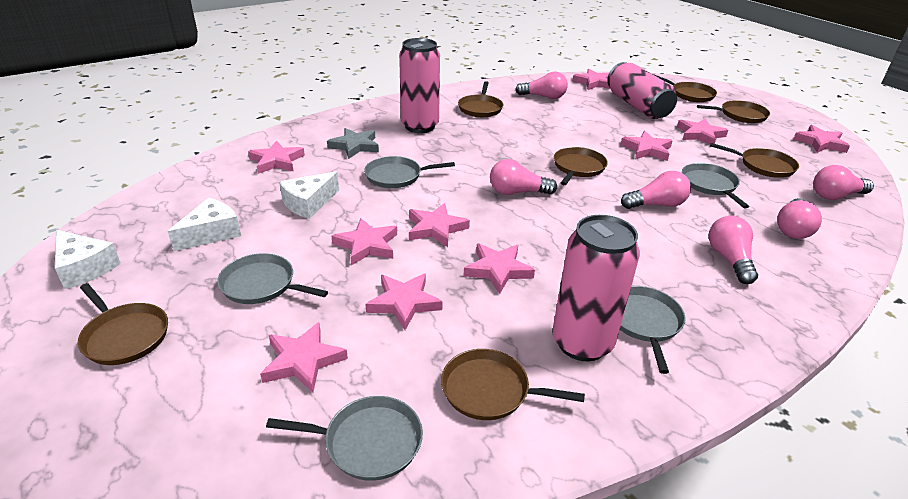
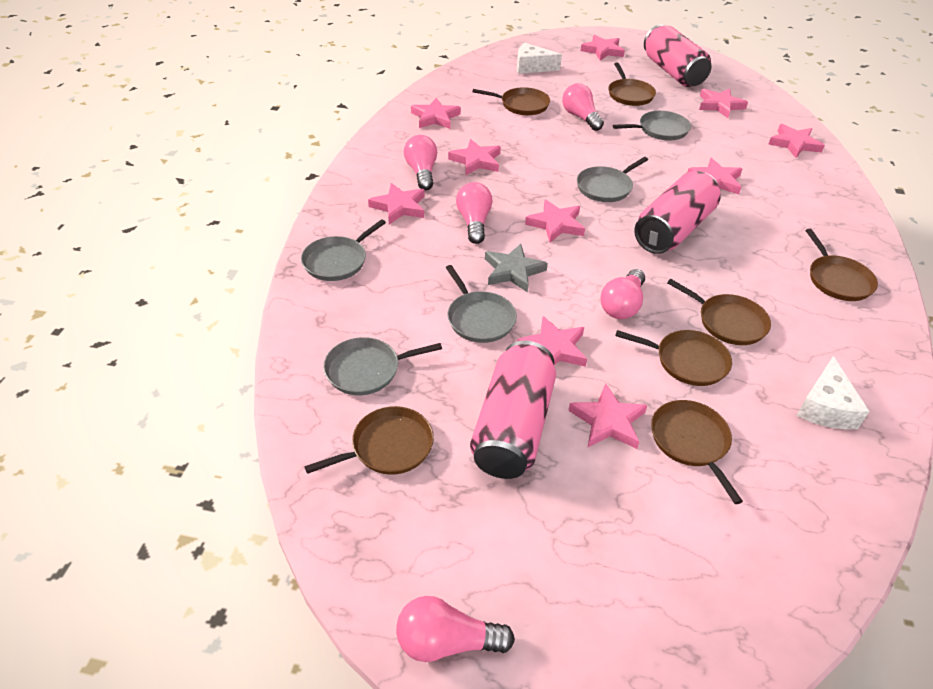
pink light bulb: [490,159,557,195] [515,72,568,99] [621,171,691,209] [709,216,758,284] [777,198,822,239] [813,165,874,200] = 6 -> [396,596,515,662] [404,135,437,191] [456,182,492,244] [562,83,604,131] [601,269,645,319] = 5
white cheese: [55,230,121,289] [168,198,241,251] [279,172,339,219] = 3 -> [517,43,562,74] [796,356,870,430] = 2

